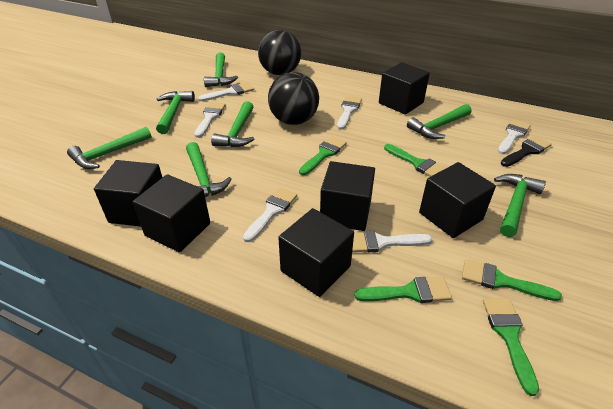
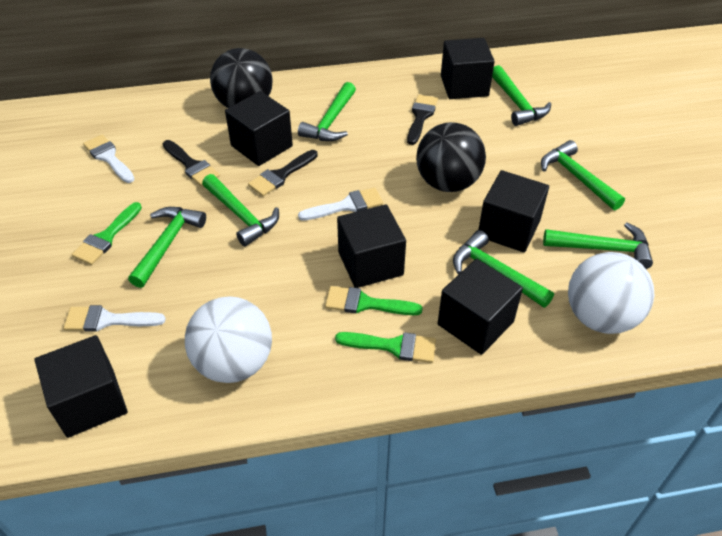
black brush: [501,136,552,167] = 1 -> [163,140,220,186] [248,150,318,196] [407,95,438,145] = 3
green brush: [299,136,347,175] [354,277,452,303] [384,144,446,177] [462,259,562,301] [483,298,539,396] = 5 -> [71,202,142,265] [325,286,423,315] [335,332,436,363] = 3
white ball: none = 0 -> [185,296,272,383] [568,252,655,334] = 2
white brush: [194,102,226,138] [198,82,254,101] [243,188,297,242] [337,96,362,130] [352,230,432,252] [498,119,531,154] = 6 -> [63,305,166,332] [83,134,134,183] [298,187,383,221] = 3

